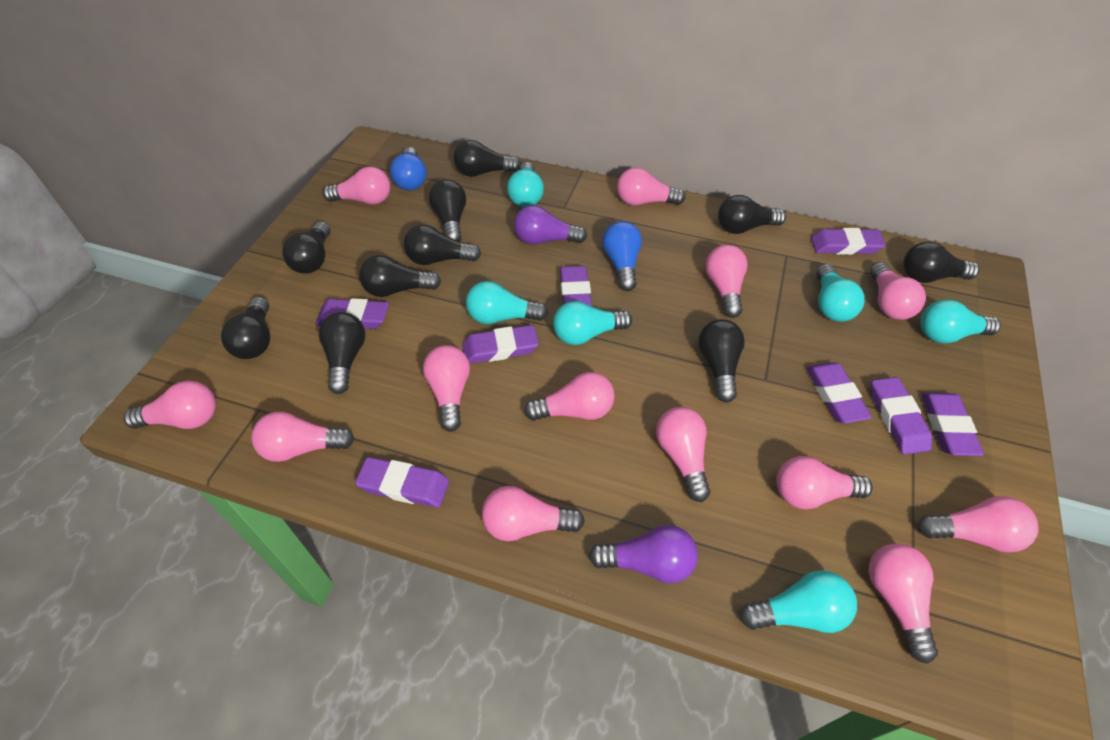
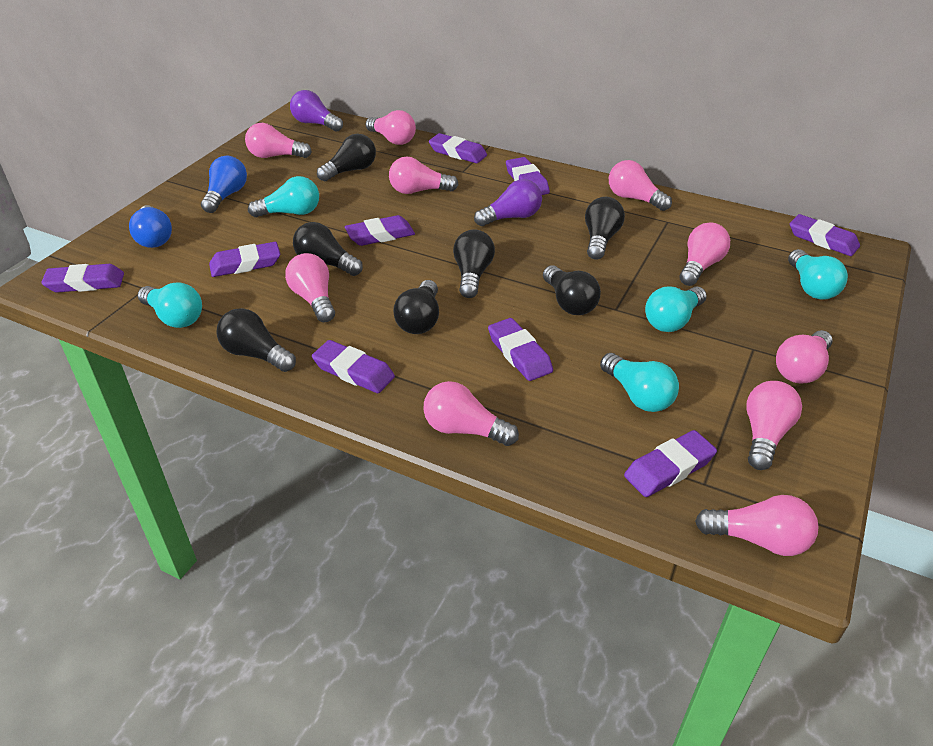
black light bulb: [221,297,270,359] [282,221,330,274] [319,312,365,394] [359,255,441,297] [404,225,481,265] [429,179,466,242] [453,140,521,177] [698,319,745,403] [718,195,786,234] [903,242,979,283] = 10 -> [216,308,296,372] [293,222,363,276] [317,134,376,182] [393,280,439,334] [453,229,495,298] [543,265,601,315] [585,197,625,260] = 7
pink light bulb: [124,381,216,429] [251,412,355,462] [323,166,390,205] [423,345,470,432] [482,486,585,541] [524,372,615,421] [617,167,685,206] [656,407,711,502] [705,245,748,318] [776,456,873,509] [868,543,938,664] [870,262,926,320] [918,496,1038,552] = 13 -> [245,123,312,158] [285,253,335,322] [365,110,416,145] [389,156,459,194] [424,381,519,446] [609,160,672,211] [680,222,730,286] [695,495,818,556] [746,381,802,470] [776,330,833,384] = 10
purple eraser: [315,298,389,329] [355,457,449,508] [462,325,539,364] [560,266,592,306] [806,363,872,423] [811,228,885,255] [871,377,932,455] [921,393,984,456] = 8 -> [41,264,124,293] [209,242,280,277] [312,340,395,393] [345,215,415,246] [429,133,487,163] [488,318,553,381] [506,157,550,195] [624,430,717,497] [790,214,860,256] = 9
turquoise light bulb: [466,281,548,324] [507,162,544,207] [553,301,632,345] [740,570,857,633] [816,264,865,322] [921,300,1001,344] = 6 -> [138,282,202,328] [248,176,319,217] [600,353,679,412] [645,286,707,332] [788,249,848,300] = 5

